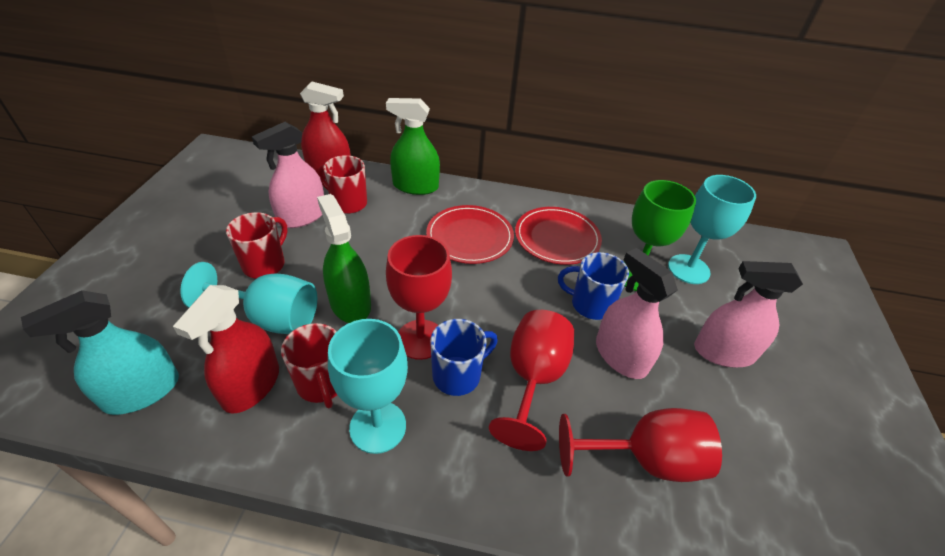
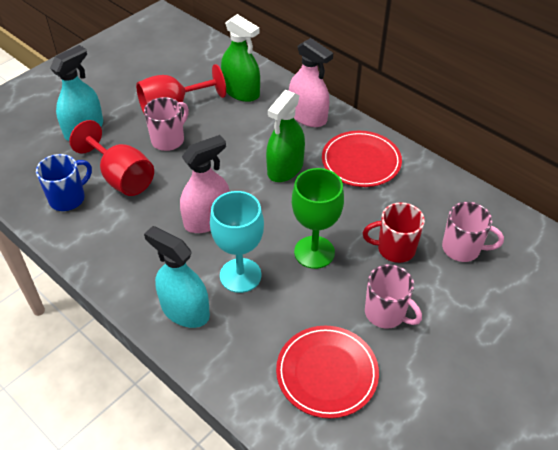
blue mug: [430,319,498,396] [558,252,629,320] = 2 -> [36,154,92,211] = 1
pink mug: none = 0 -> [144,97,189,151] [365,264,422,329] [442,202,504,262] = 3
pink spray bottle: [252,122,324,228] [596,248,678,379] [694,261,803,368] = 3 -> [180,135,230,233] [289,38,333,127] = 2
red goblet: [386,235,452,360] [489,310,574,451] [559,408,722,482] = 3 -> [69,120,154,196] [136,64,226,115] = 2
red mug: [226,212,288,279] [281,323,337,408] [318,155,367,214] = 3 -> [363,202,425,263] = 1
red spray bottle: [173,285,279,414] [300,81,351,180] = 2 -> none = 0
turquoise goblet: [180,262,317,334] [328,319,408,454] [668,175,756,284] = 3 -> [210,191,264,293] = 1
turquoise spray bottle: [21,290,179,415] = 1 -> [50,45,103,141] [144,226,210,328] = 2

